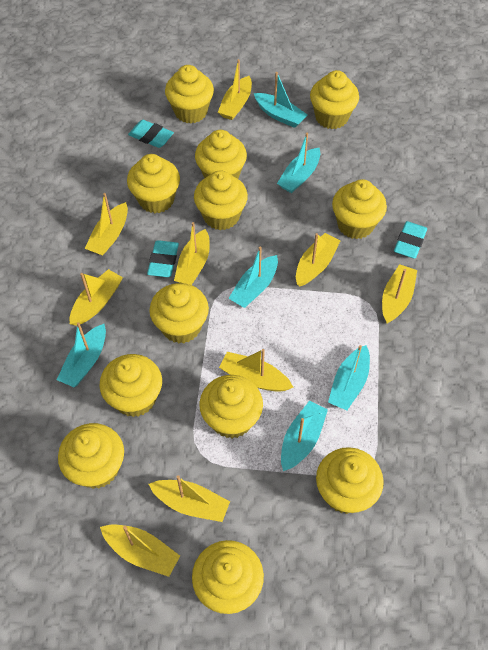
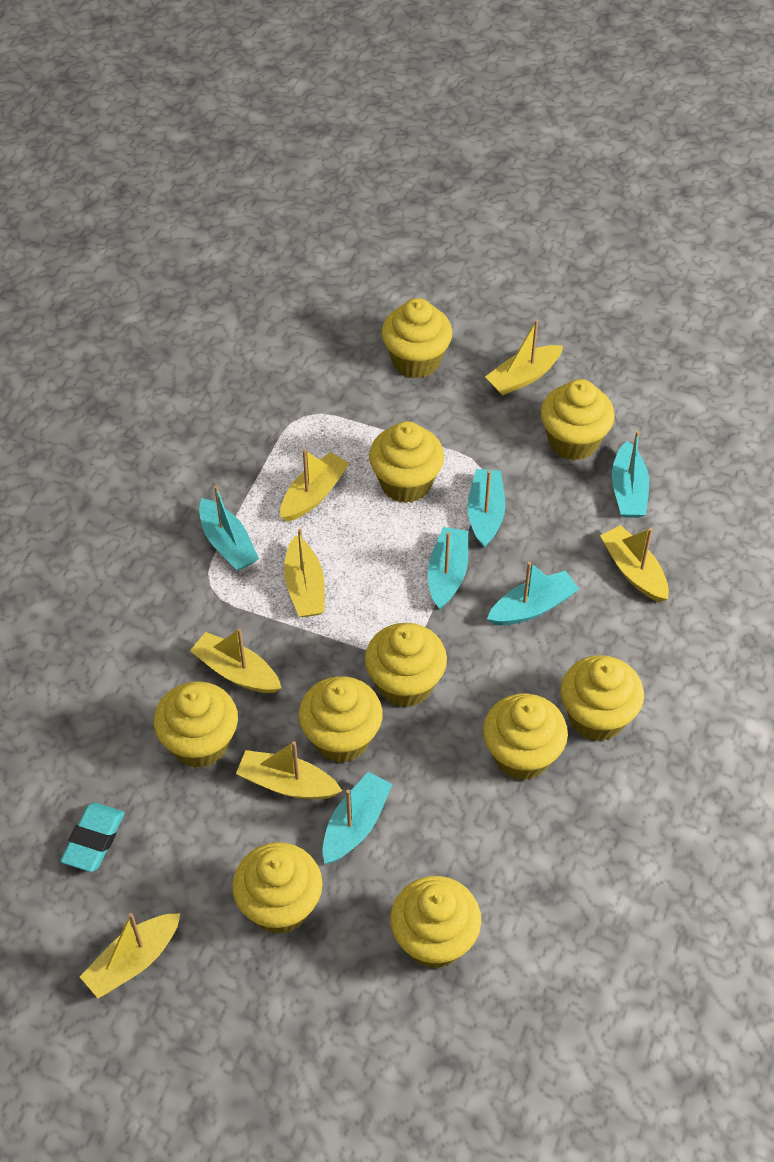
turquoise eraser: [128,120,174,148] [147,240,179,277] [394,221,427,259] = 3 -> [60,803,124,872] = 1
yellow boat: [70,269,123,326] [85,193,128,256] [100,525,180,577] [149,475,230,522] [174,222,210,285] [218,59,252,120] [219,349,293,392] [296,233,340,286] [382,264,417,323] = 9 -> [80,913,180,998] [190,628,281,693] [236,741,342,799] [280,449,350,522] [284,529,325,617] [485,319,563,395] [600,525,669,602] = 7
yellow cupcake: [58,423,124,489] [99,354,162,417] [127,154,180,213] [149,283,209,343] [165,65,214,123] [192,540,264,614] [194,170,248,230] [195,130,247,179] [199,375,263,438] [310,70,359,129] [316,447,384,514] [332,179,387,239] = 12 -> [154,681,238,768] [232,842,323,934] [299,676,383,763] [365,623,447,708] [369,421,444,503] [381,298,453,378] [390,876,481,969] [483,693,568,780] [541,379,615,461] [560,655,644,741] = 10

